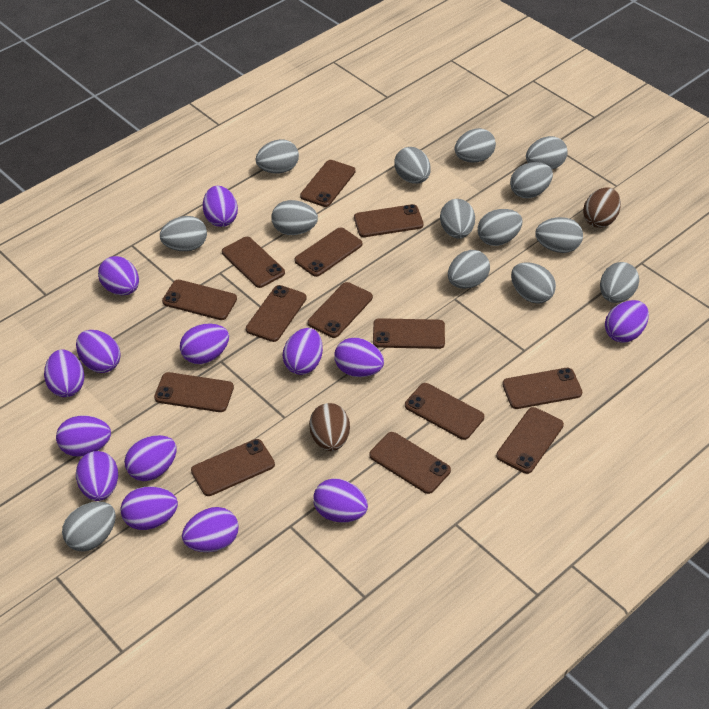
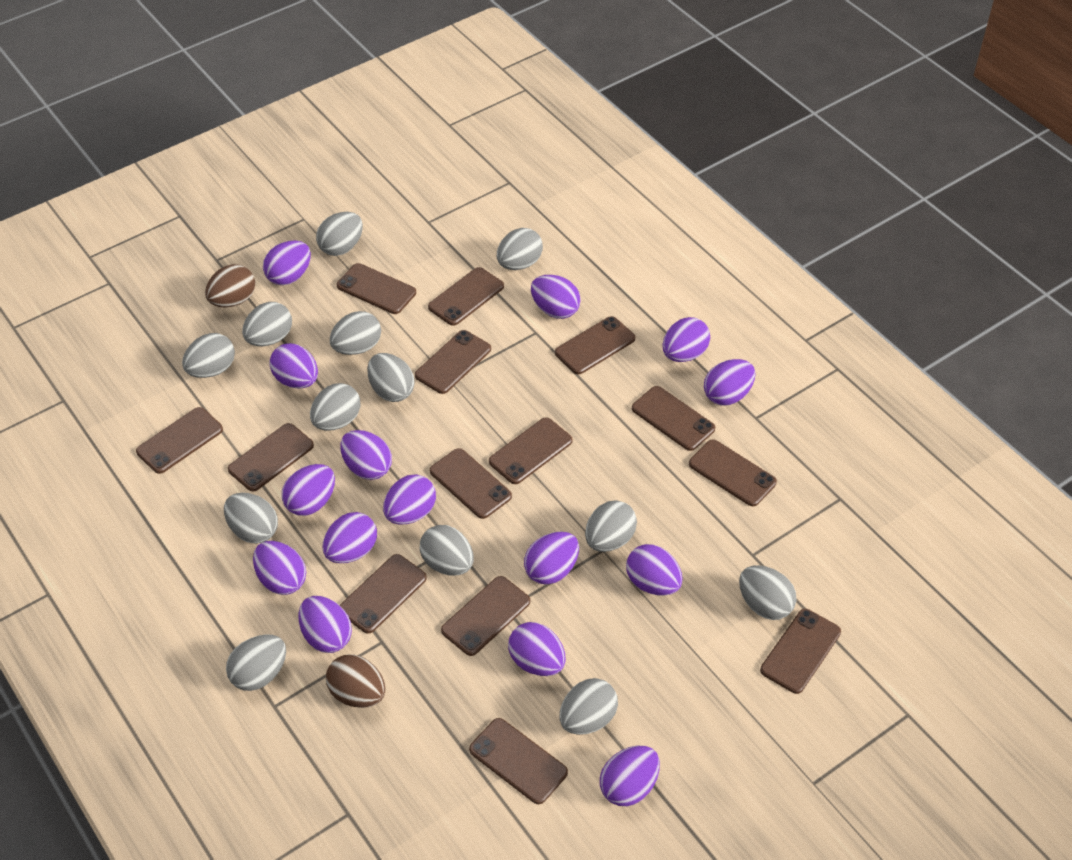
grey egg: [62,502,116,552] [160,216,207,251] [256,139,299,174] [271,200,318,235] [394,147,431,184] [440,199,475,239] [448,250,490,289] [455,128,496,163] [478,209,522,246] [510,162,553,198] [511,262,556,304] [526,136,568,169] [535,217,583,253] [600,262,639,303] = 14 -> [182,333,235,378] [224,493,278,544] [226,634,286,691] [242,302,292,346] [310,383,360,431] [316,212,363,256] [330,311,381,355] [367,353,415,402] [420,525,474,575] [497,228,543,270] [559,678,618,735] [585,500,637,552] [739,565,796,620] = 13
purple egg: [44,349,85,397] [56,415,111,457] [76,330,121,373] [76,451,118,501] [98,256,139,295] [121,486,178,530] [124,435,177,481] [180,324,229,364] [182,507,239,552] [203,186,238,227] [283,328,323,375] [313,478,368,523] [334,338,384,377] [605,300,649,343] = 14 -> [253,541,306,595] [263,240,311,285] [269,343,318,388] [282,464,335,516] [298,596,352,653] [323,512,377,563] [340,430,392,480] [383,474,436,525] [508,622,566,676] [524,531,579,585] [531,275,581,319] [600,746,660,806] [626,544,683,595] [663,317,710,362] [704,359,756,406] = 15

